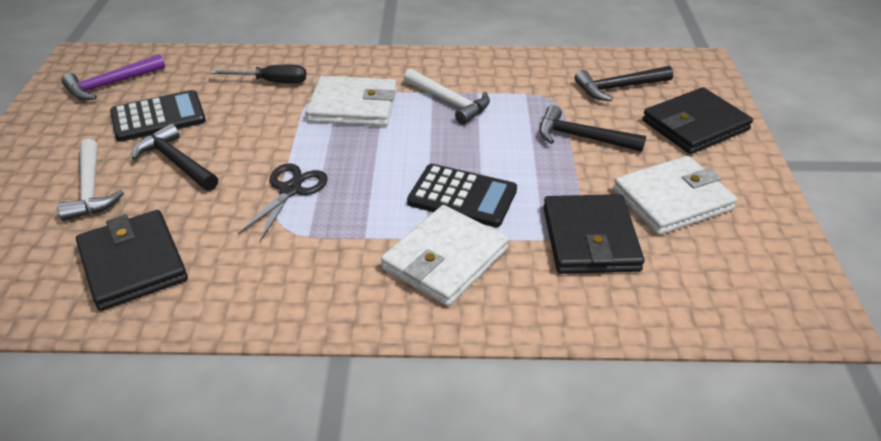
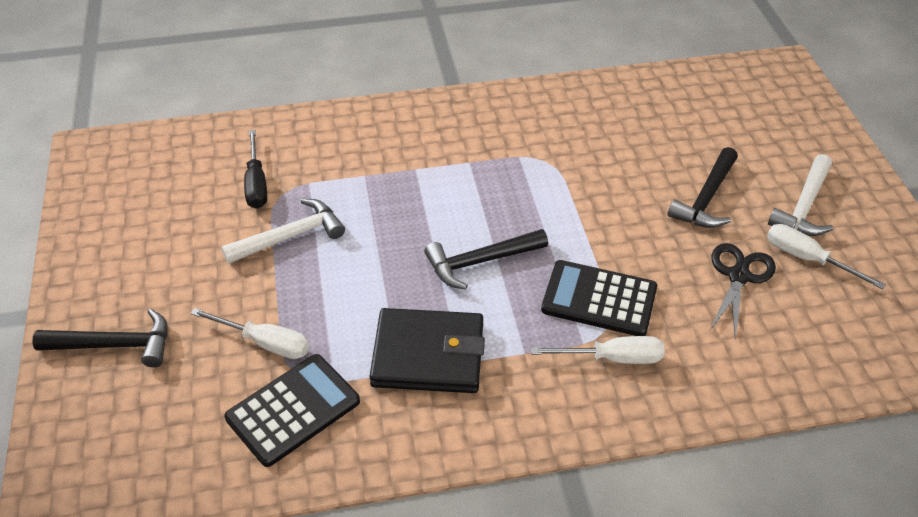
black wallet: [76,210,188,311] [543,194,645,274] [642,87,753,154] = 3 -> [369,308,485,393] = 1
purple hammer: [61,54,165,100] = 1 -> none = 0
white screwdriver: none = 0 -> [191,308,309,359] [531,336,665,364] [767,224,886,289] = 3
white wallet: [306,76,397,126] [381,205,509,306] [613,156,737,235] = 3 -> none = 0

